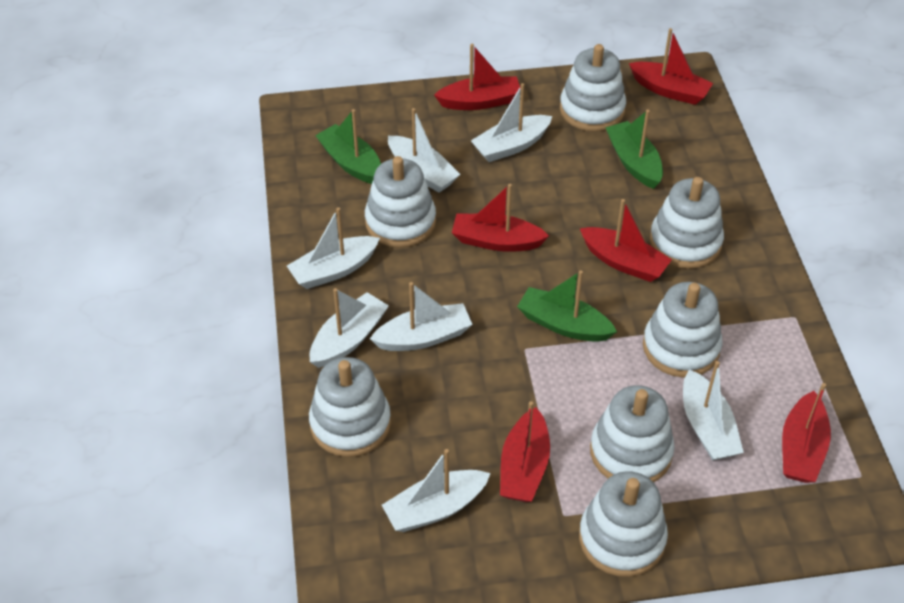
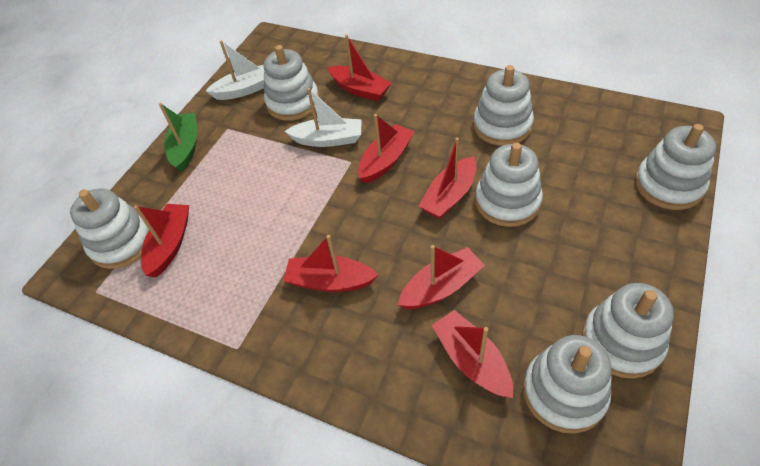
green boat: [315,109,381,184] [517,270,617,342] [605,110,663,189] = 3 -> [159,103,197,172] = 1
red boat: [434,44,521,110] [452,184,549,252] [500,401,550,502] [580,199,672,282] [629,28,713,105] [782,383,831,483] = 6 -> [134,204,189,277] [283,235,378,292] [328,34,392,101] [358,114,414,184] [398,245,485,309] [419,138,477,219] [432,310,513,398] = 7
white boat: [287,207,380,289] [310,288,389,368] [370,282,473,351] [382,449,491,532] [388,108,460,193] [471,83,552,162] [683,361,744,460] = 7 -> [206,40,265,100] [285,88,362,147] = 2

